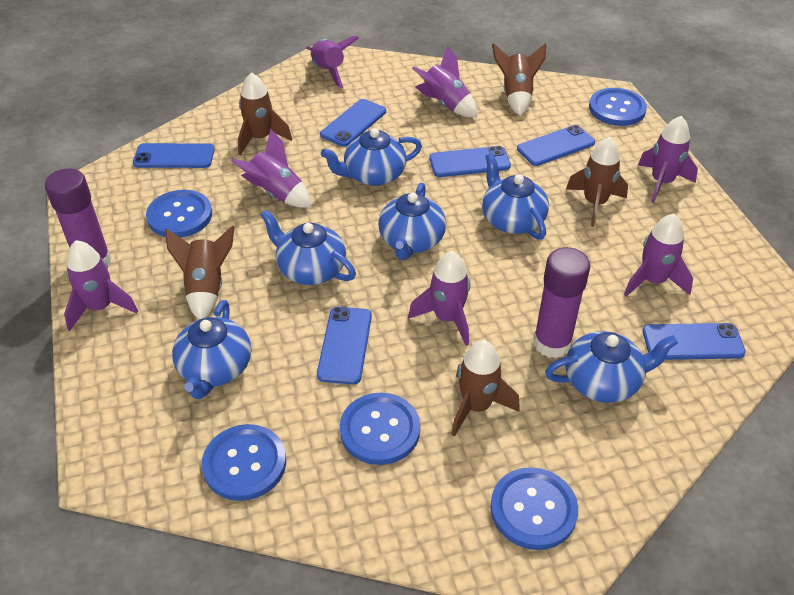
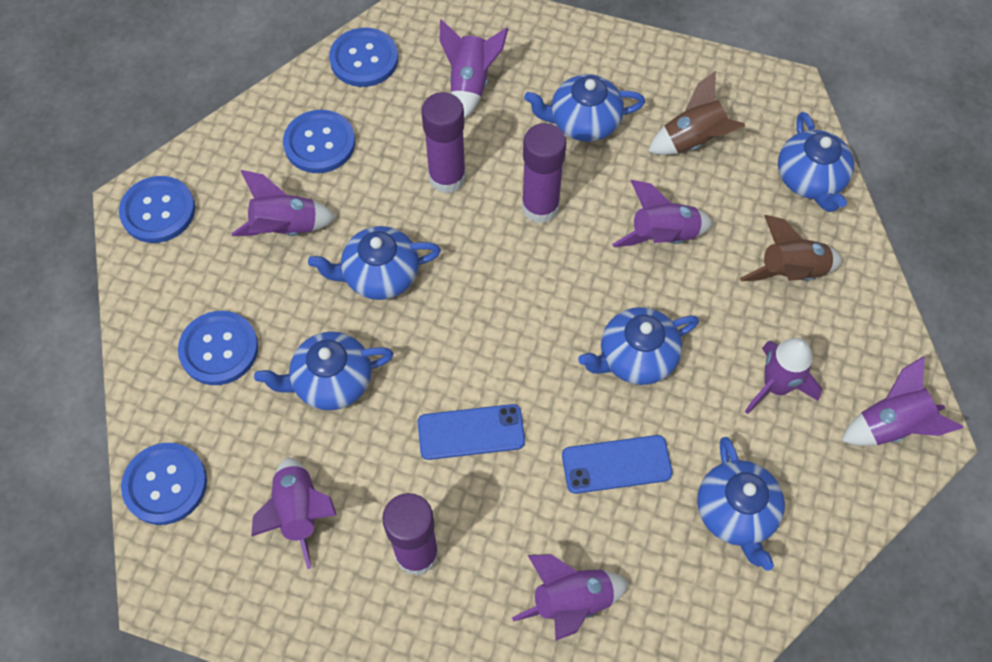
blue phone: [133,143,215,168] [317,307,372,385] [320,99,386,147] [429,146,511,177] [517,125,595,166] [642,323,746,360] = 6 -> [418,404,525,460] [562,435,673,494] = 2
brown rocket: [165,225,235,319] [238,73,292,156] [451,340,520,437] [492,43,546,116] [566,137,628,227] = 5 -> [648,71,745,155] [740,215,842,281] = 2
purple glue stick: [45,168,112,266] [533,247,590,358] = 2 -> [382,493,439,576] [421,92,466,194] [522,123,566,223] = 3

